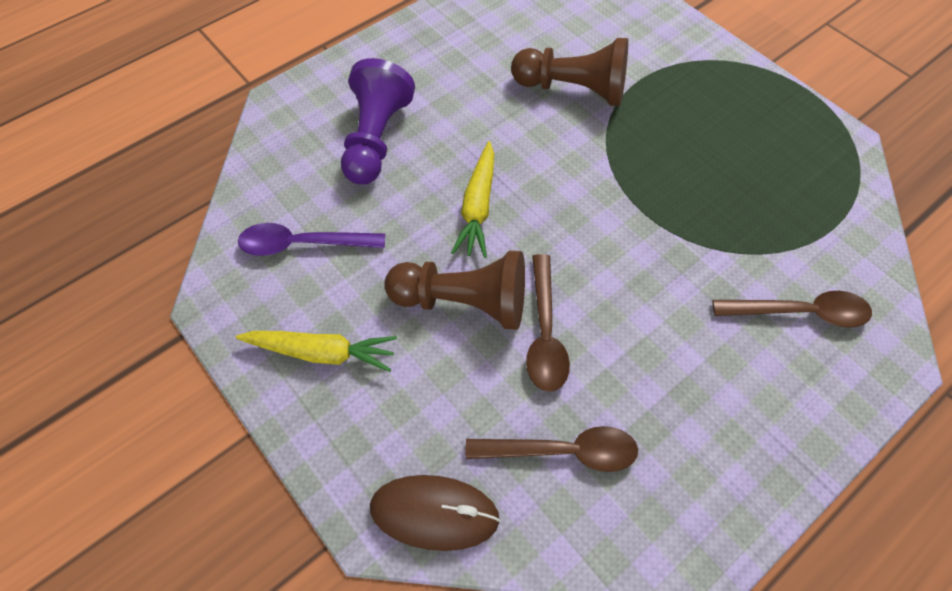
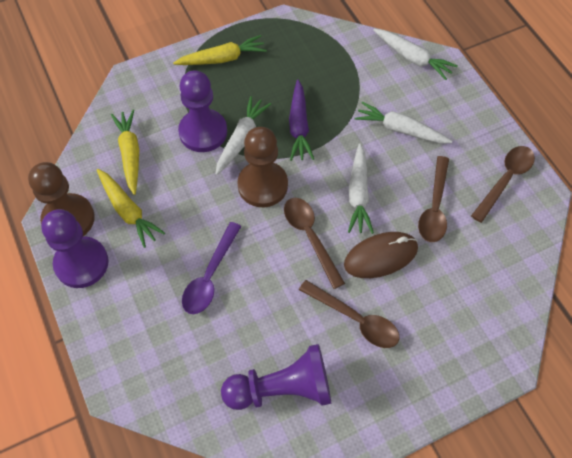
brown spoon: [466,426,638,472] [526,254,570,392] [712,291,872,328] = 3 -> [284,198,345,289] [299,280,400,348] [418,156,449,242] [471,146,535,223] = 4
purple carrot: none = 0 -> [289,80,314,161] = 1
purple pawn: [341,58,415,185] = 1 -> [41,209,109,288] [178,70,227,152] [221,344,331,410] = 3
white carrot: none = 0 -> [216,96,271,175] [348,144,374,234] [355,102,452,144] [373,29,457,80] = 4
yellow carrot: [236,331,397,372] [451,141,494,258] = 2 -> [97,169,165,248] [111,110,139,195] [173,35,267,65] = 3

